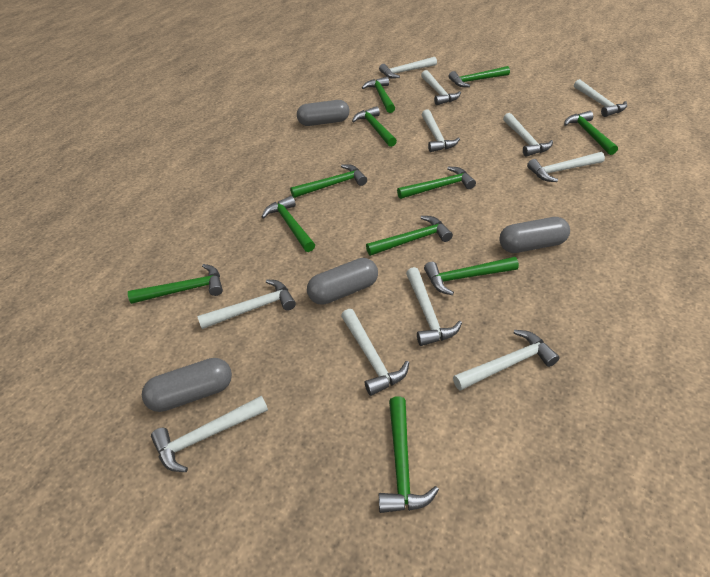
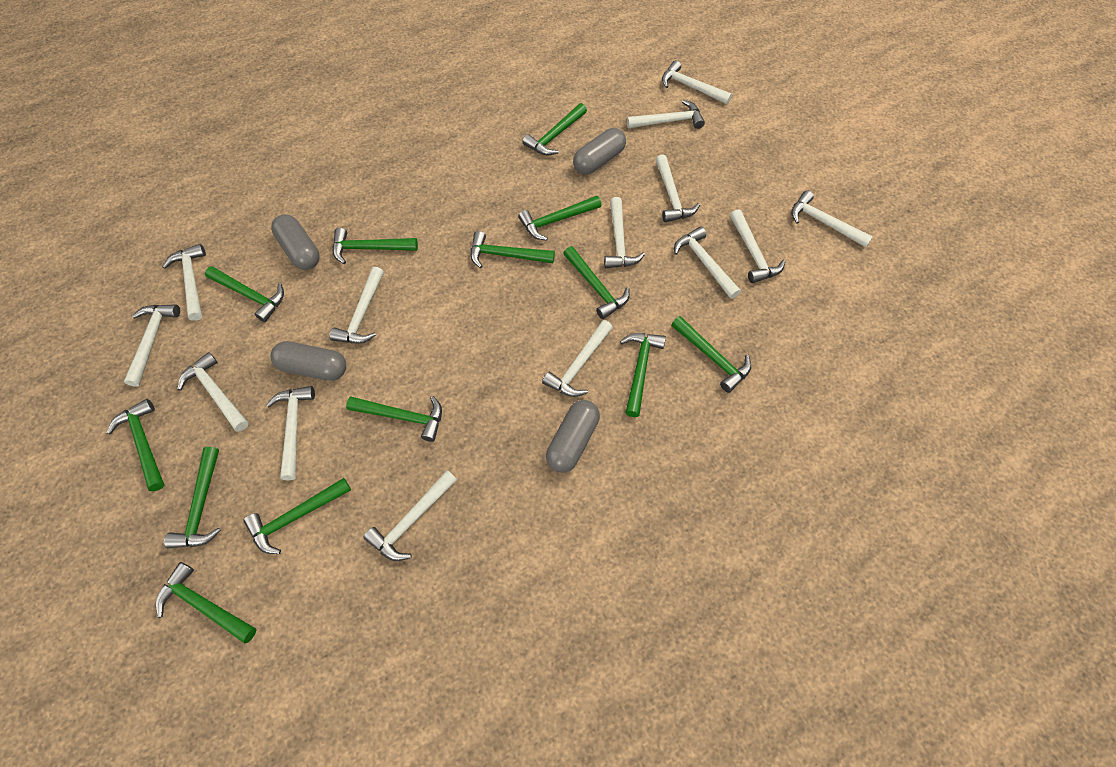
green hammer: [128,264,223,304] [262,196,315,252] [290,164,367,198] [352,106,397,147] [362,77,395,113] [366,216,453,256] [379,396,439,513] [397,167,476,199] [424,257,519,295] [449,66,510,87] [564,111,618,155] = 11 -> [107,399,165,491] [156,562,256,644] [164,447,221,548] [205,266,284,322] [243,478,351,554] [333,228,418,264] [346,396,442,442] [470,231,555,268] [518,196,601,241] [522,103,587,155] [563,246,630,319] [620,333,666,417] [671,316,751,393] = 13
white hammer: [151,396,268,472] [197,279,296,329] [341,309,409,396] [379,57,437,78] [406,267,462,346] [421,70,461,105] [422,109,460,152] [453,330,560,391] [503,113,553,157] [527,152,605,182] [574,79,627,117] = 11 -> [124,304,180,387] [162,244,206,321] [177,352,249,432] [266,386,315,480] [329,267,384,343] [363,470,457,561] [542,320,613,397] [604,197,645,268] [627,100,705,129] [656,154,700,222] [662,60,732,104] [674,227,741,299] [730,209,785,283] [791,191,873,248] = 14

